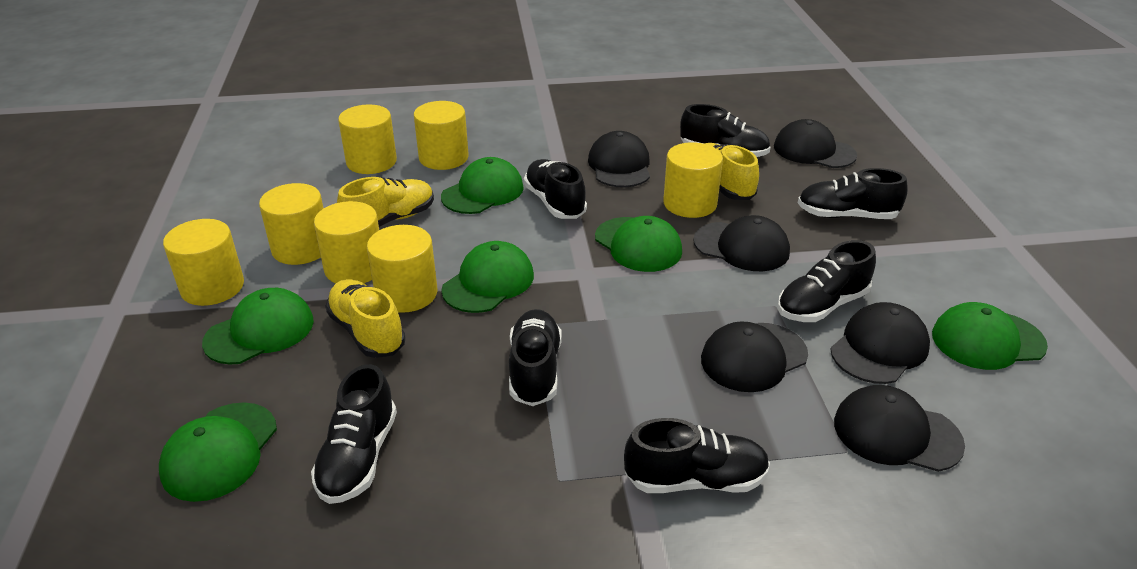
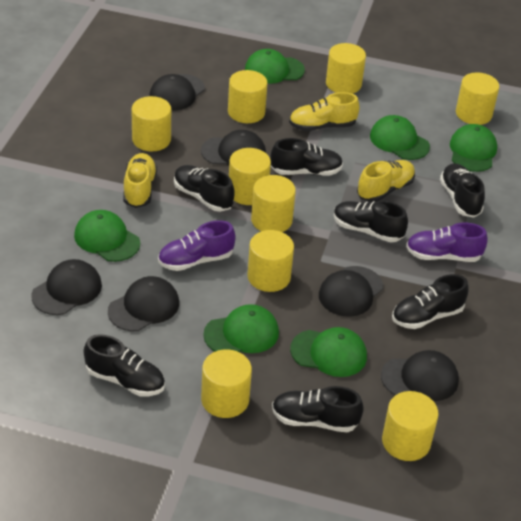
purple shoe: none = 0 -> [158,220,236,271] [406,223,488,262] = 2
yellow cylinder: [163,219,244,306] [259,183,324,265] [314,201,379,283] [338,104,397,174] [367,225,437,313] [414,101,469,170] [663,142,723,218] = 7 -> [131,96,171,152] [201,349,252,418] [228,70,268,123] [229,148,271,205] [247,230,294,292] [251,175,296,232] [326,43,366,94] [382,391,439,461] [456,72,499,125] = 9

